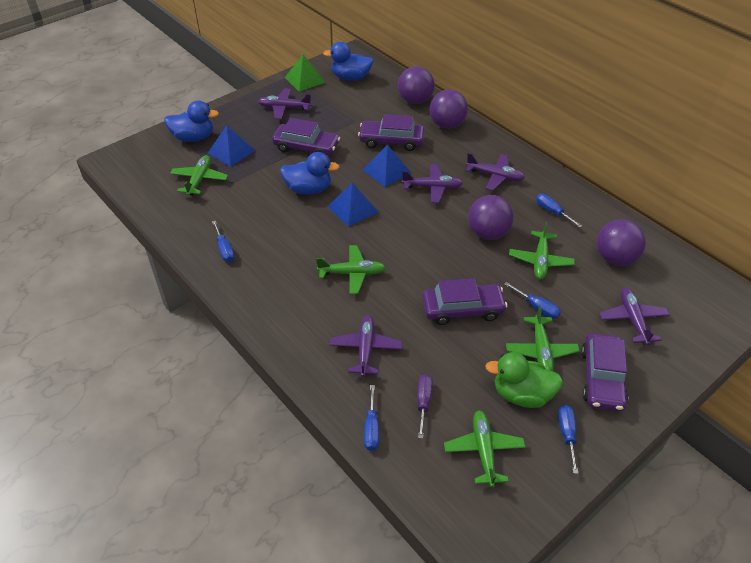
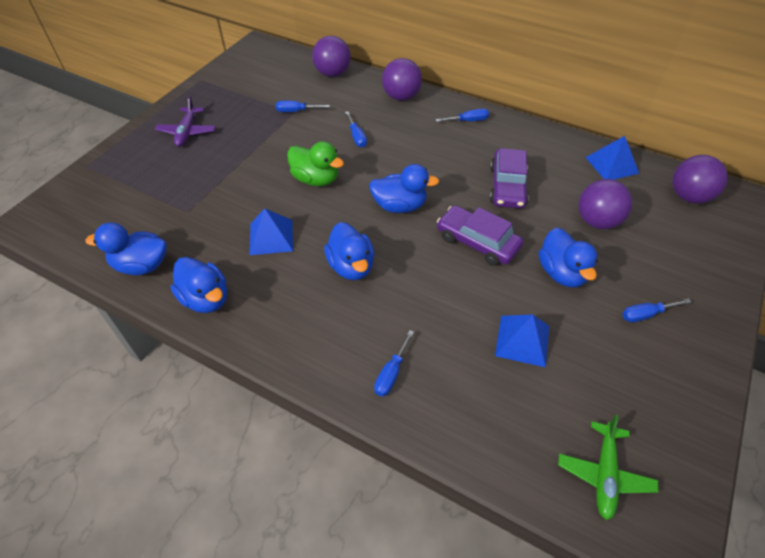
blue duck: [164,100,219,142] [280,152,339,195] [323,42,373,81] = 3 -> [86,222,167,275] [170,257,227,313] [324,222,374,280] [369,164,439,213] [539,228,598,287] = 5
green plane: [170,155,228,196] [316,245,386,294] [444,410,526,487] [506,306,580,371] [509,221,575,280] = 5 -> [558,415,658,520] = 1
green pyramid: [285,55,325,92] = 1 -> none = 0
purple car: [272,118,340,155] [358,114,424,151] [422,278,507,325] [581,333,628,411] = 4 -> [437,205,523,266] [490,148,529,209] = 2
purple plane: [258,89,312,119] [330,315,402,377] [402,164,463,203] [465,153,525,191] [599,288,670,345] = 5 -> [155,96,216,147] = 1
purple screwdriver: [417,374,433,439] = 1 -> none = 0

